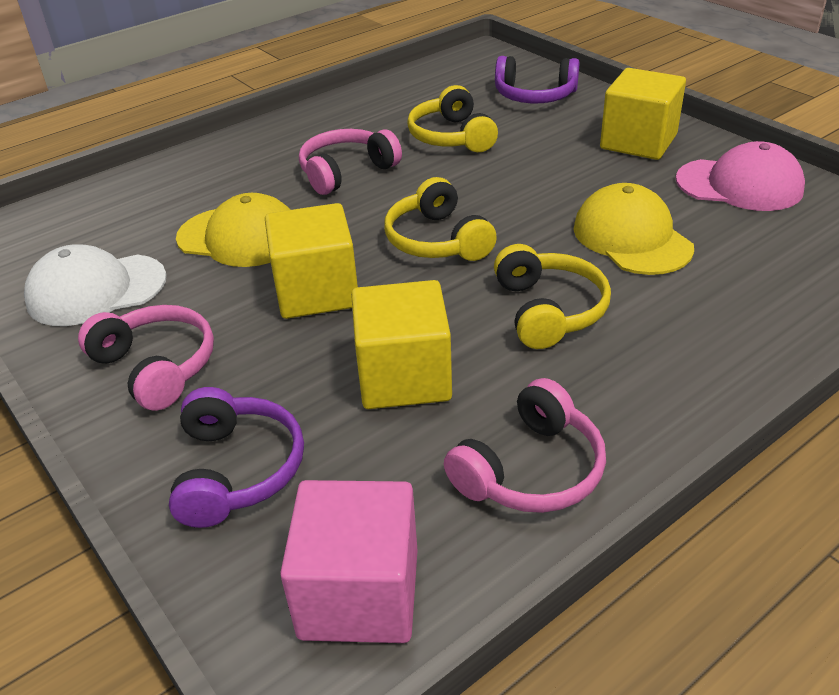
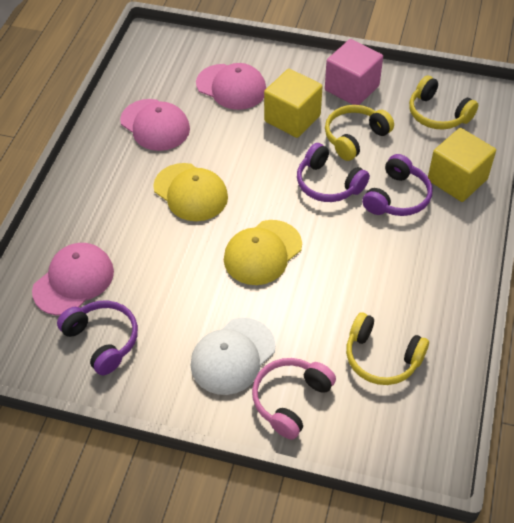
pink cap: [676,141,805,211] = 1 -> [32,243,114,315] [120,99,190,151] [196,63,266,110] = 3
pink headphones: [78,305,214,411] [299,129,402,195] [444,378,606,513] = 3 -> [252,358,336,440] = 1
purple headphones: [169,387,304,528] [495,56,580,103] = 2 -> [57,300,138,375] [297,143,370,202] [362,154,432,216] = 3
yellow cube: [265,203,358,319] [351,280,452,409] [600,68,686,160] = 3 -> [264,69,323,138] [428,128,496,202] = 2

